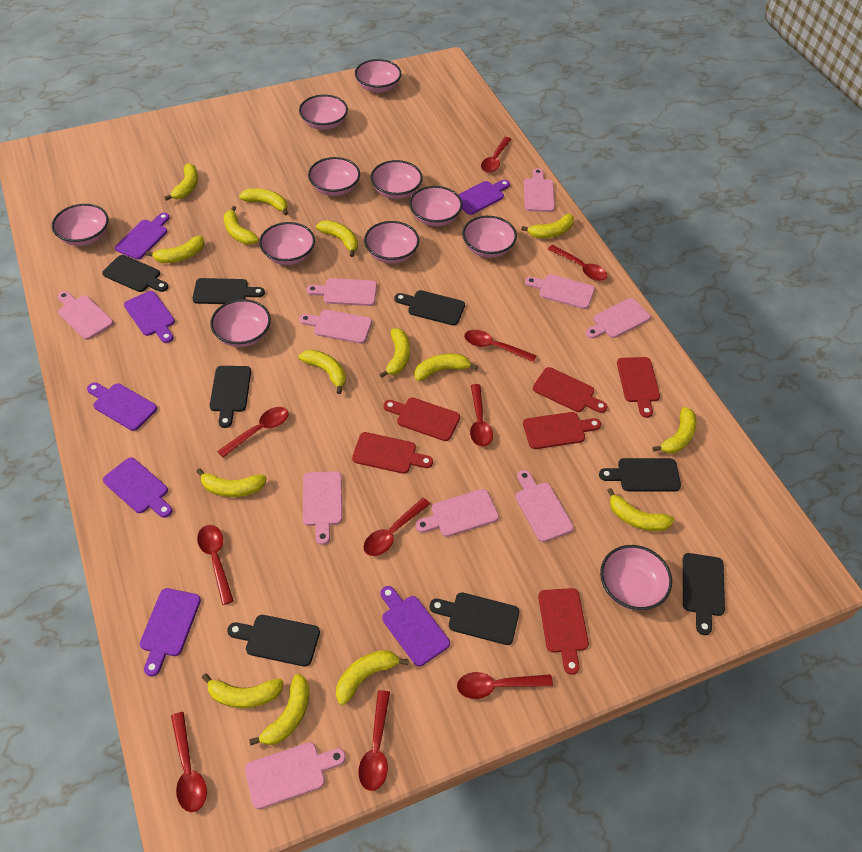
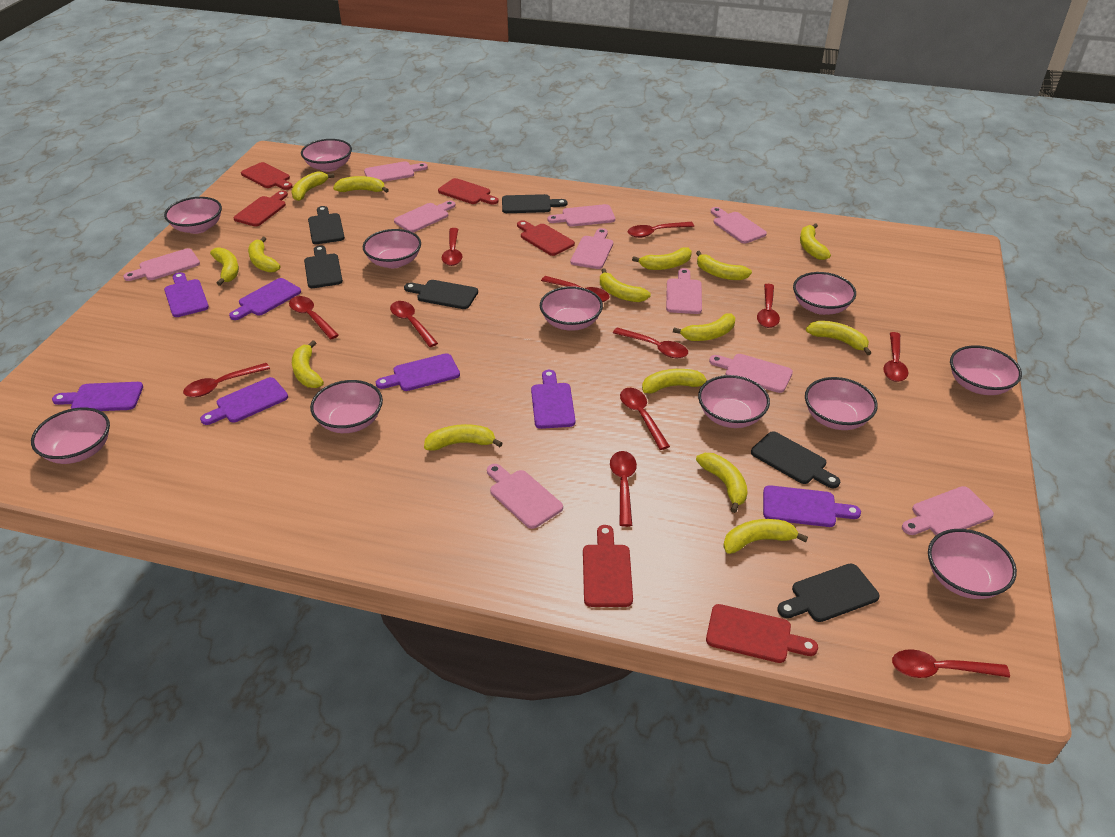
black cutting board: [102,255,168,292] [192,278,265,304] [210,366,251,428] [227,615,320,667] [394,290,465,326] [430,592,519,645] [599,458,681,491] [683,553,725,635] = 8 -> [304,245,343,288] [308,206,345,244] [404,280,478,309] [502,194,567,213] [751,432,840,488] [777,563,880,622] = 6
red spoon: [171,712,207,812] [197,525,234,605] [217,407,288,458] [358,690,390,791] [363,498,430,556] [457,672,553,699] [464,330,537,362] [470,384,493,447] [481,137,511,173] [548,245,607,281] = 10 -> [183,363,270,397] [289,296,339,339] [390,301,438,347] [442,228,462,266] [541,276,610,302] [610,451,637,527] [613,327,688,358] [620,388,670,450] [627,222,694,238] [757,284,780,328] [883,332,908,382] [892,649,1010,678] = 12

